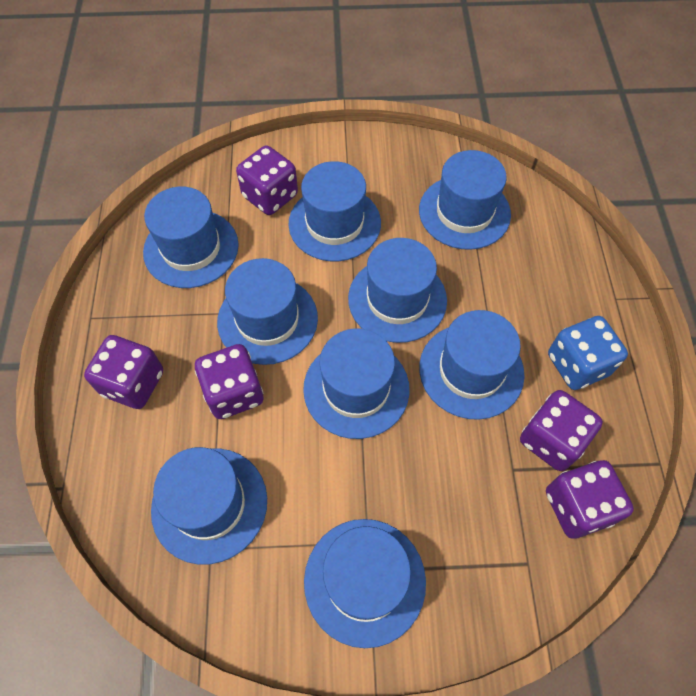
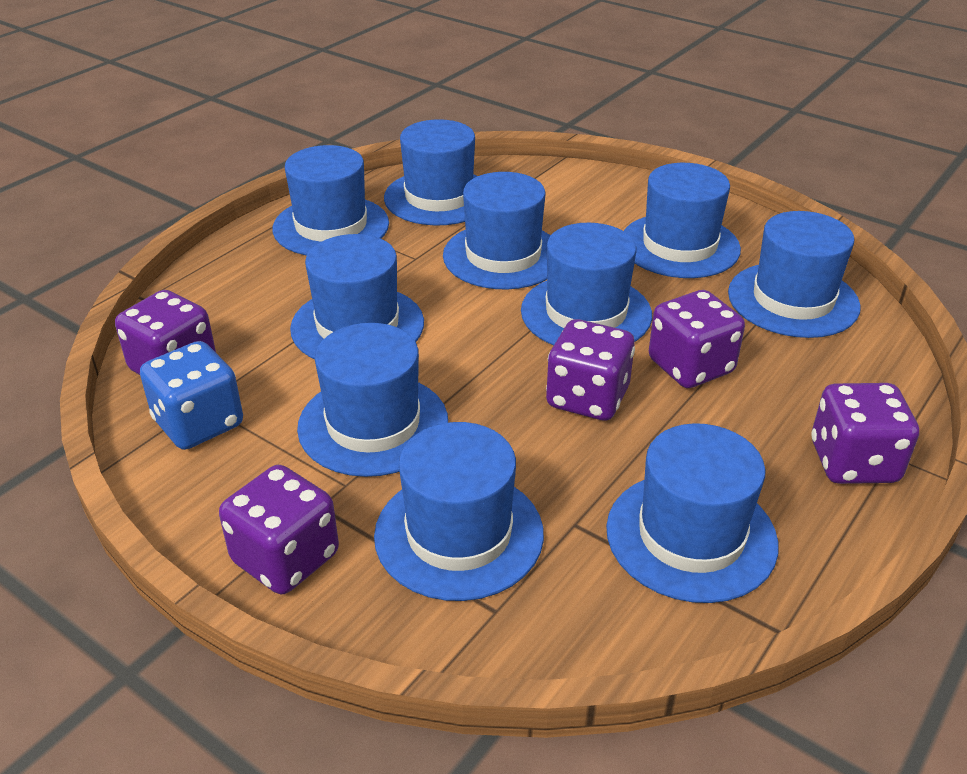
blue hat: [143,187,239,288] [151,447,267,565] [217,258,318,365] [288,161,381,261] [303,328,410,439] [304,519,426,648] [348,238,447,343] [419,150,511,250] [419,310,525,420] = 9 -> [273,145,389,255] [290,234,424,359] [297,323,448,477] [374,422,544,601] [384,119,477,226] [443,172,551,290] [521,223,652,345] [606,423,779,603] [624,163,741,278] [728,211,861,338] = 10

